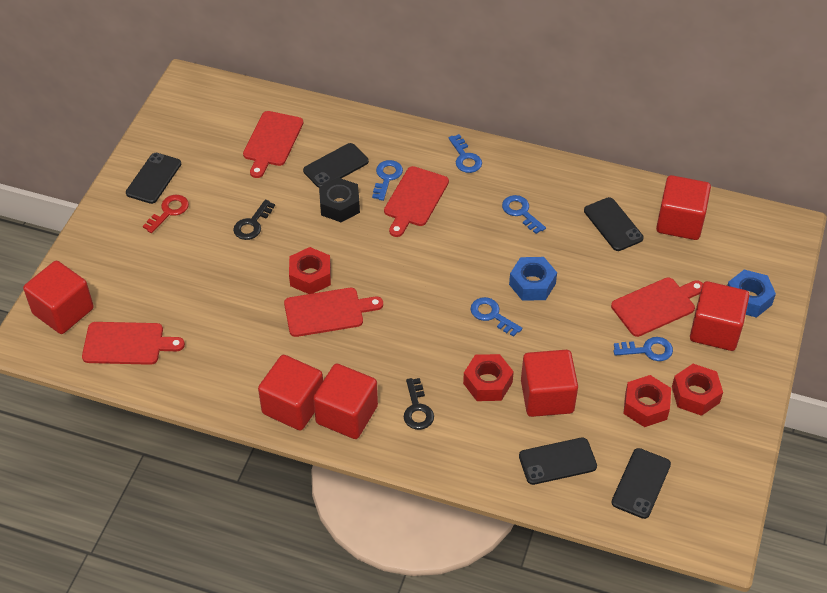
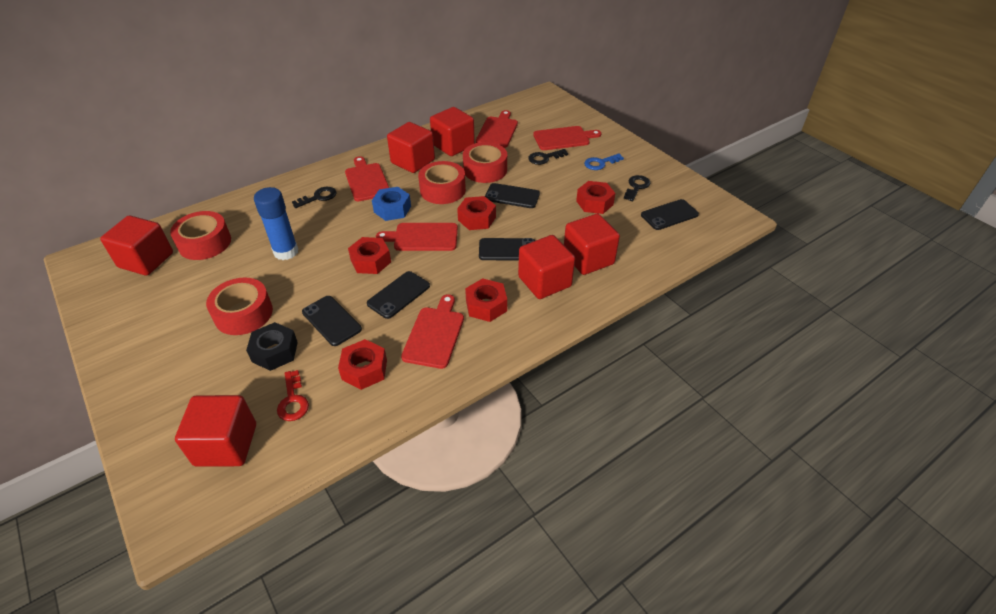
black key: [233,200,275,240] [404,378,434,430] = 2 -> [292,187,337,208] [528,149,568,165] [624,175,651,201] = 3
blue glue stick: none = 0 -> [254,187,299,260] = 1
blue key: [372,160,403,201] [448,134,482,173] [470,297,522,337] [502,195,546,234] [613,337,673,361] = 5 -> [584,153,624,170] = 1
blue nut: [509,257,557,301] [727,270,776,318] = 2 -> [372,187,411,221] = 1
red nut: [289,247,331,294] [463,354,514,401] [623,375,671,427] [672,364,723,416] = 4 -> [338,339,387,390] [348,237,391,274] [457,196,496,230] [465,278,507,322] [576,181,615,214] = 5
red tape: none = 0 -> [170,211,231,260] [206,277,273,335] [418,161,466,204] [463,142,507,183] = 4

